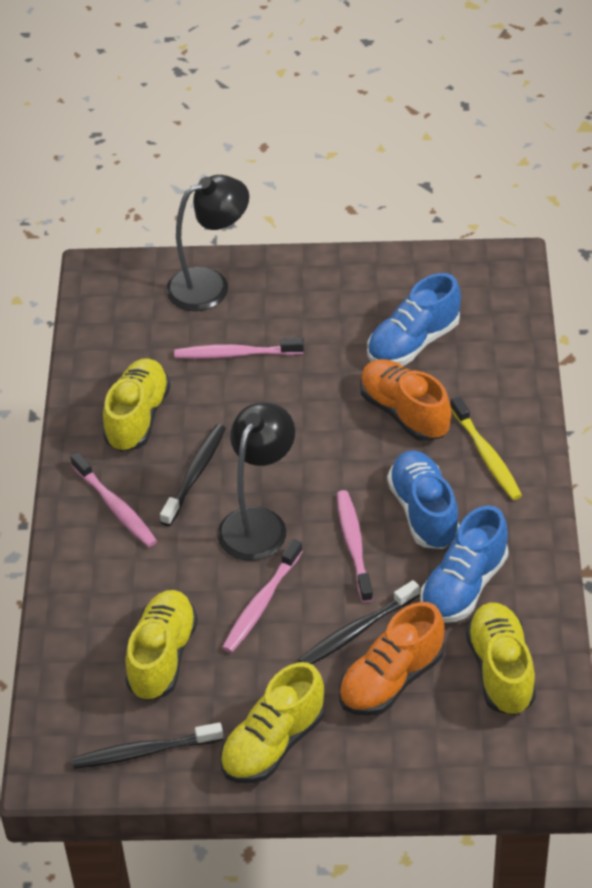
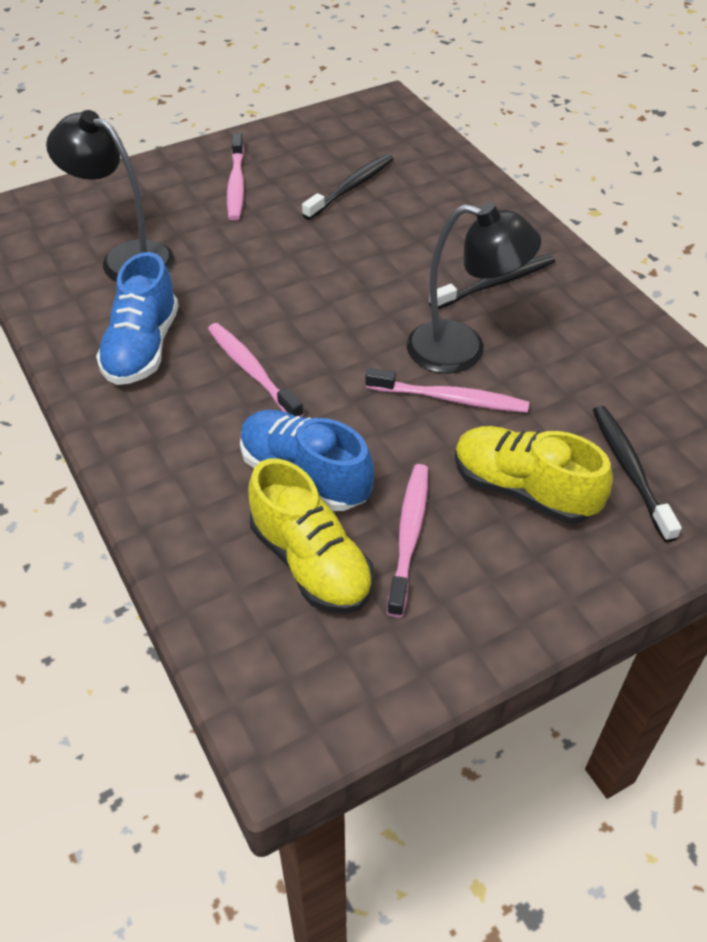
blue shoe: [367,273,461,366] [387,451,460,549] [420,505,509,623] = 3 -> [96,252,179,385] [240,410,374,511] = 2
orange shoe: [339,602,445,716] [360,359,451,441] = 2 -> none = 0
yellow shoe: [103,358,171,452] [125,590,198,701] [220,662,325,783] [466,603,536,715] = 4 -> [248,459,374,614] [455,426,613,524] = 2
yellow toothbrush: [451,396,522,500] = 1 -> none = 0

